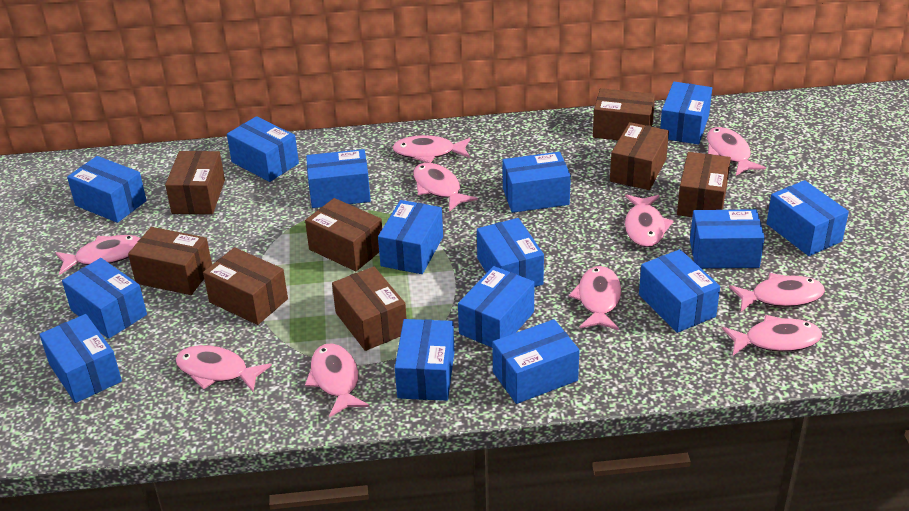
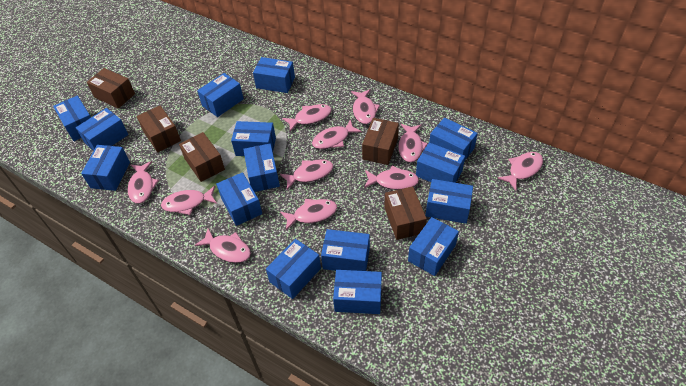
brown box: [128,227,212,295] [165,151,225,214] [203,247,288,325] [305,198,382,271] [332,266,407,351] [593,88,655,140] [610,122,669,190] [677,152,731,217] = 8 -> [87,68,135,109] [136,105,181,152] [179,132,225,182] [362,118,399,165] [384,187,427,240] = 5
pink fish: [55,235,140,275] [175,345,272,392] [305,344,369,417] [392,135,471,163] [413,163,478,212] [569,266,621,330] [625,194,673,247] [707,127,766,176] [722,315,822,355] [729,273,825,312] = 10 -> [128,161,159,204] [161,186,217,215] [194,228,251,263] [280,159,333,190] [280,199,337,230] [282,104,332,132] [312,119,362,149] [351,89,380,124] [364,166,419,190] [398,124,428,162] [497,152,543,190] = 11

